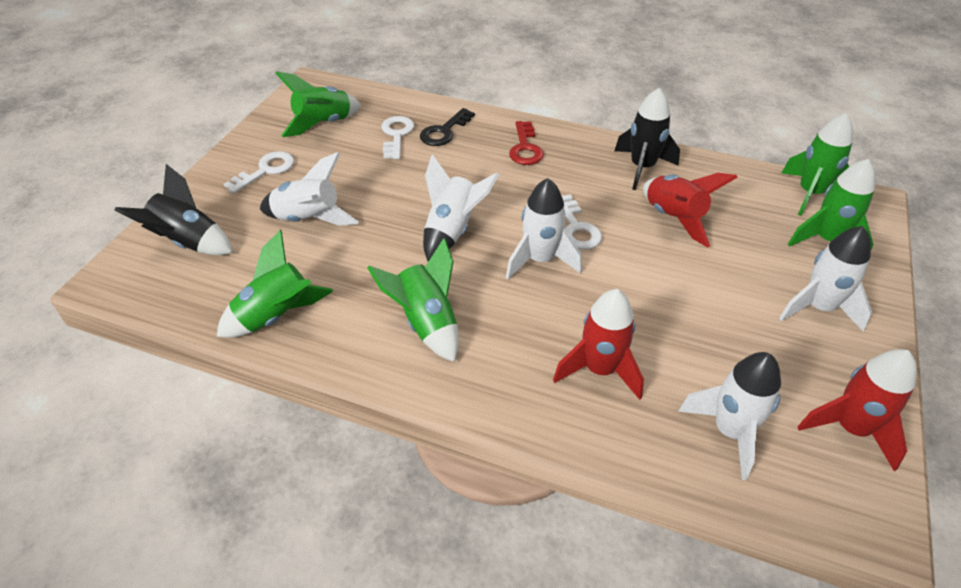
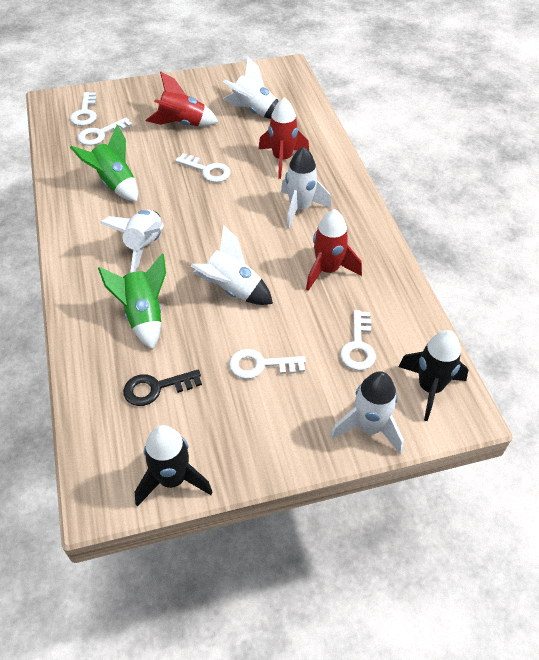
green rocket: [217,230,333,338] [275,71,361,137] [367,238,459,362] [782,113,853,216] [788,159,875,250] = 5 -> [70,125,138,202] [98,254,166,350] = 2
red key: [509,121,544,165] = 1 -> none = 0
white key: [224,151,294,194] [381,116,414,159] [562,194,602,250] = 3 -> [70,92,97,126] [78,118,132,145] [175,153,231,182] [229,349,306,379] [340,310,376,370] = 5

